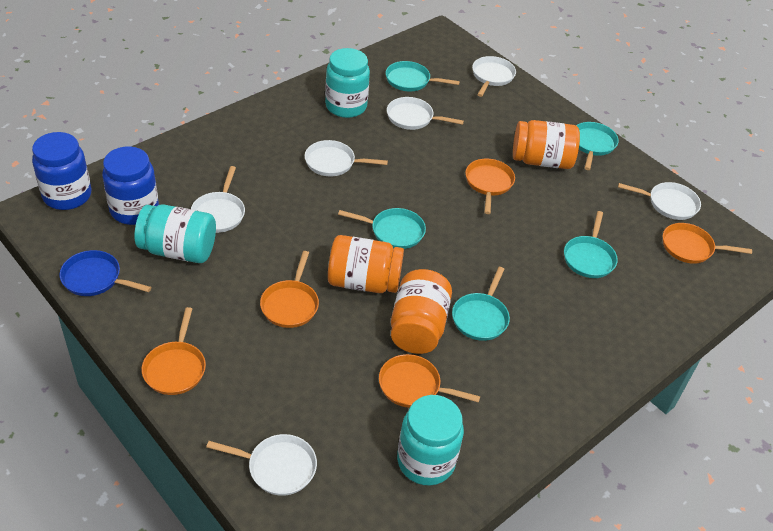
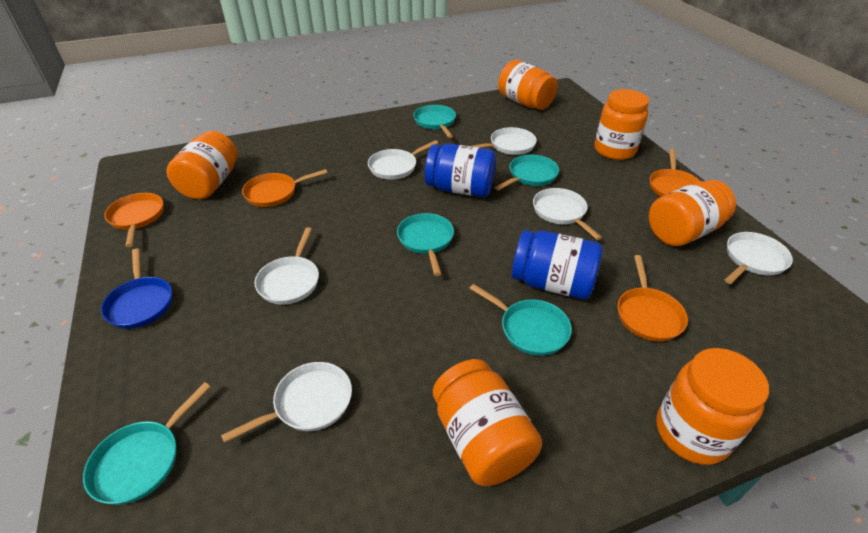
orange jar: [328,235,404,293] [391,269,452,354] [513,120,580,169] = 3 -> [166,131,238,199] [433,359,542,486] [498,60,558,110] [594,89,649,160] [649,180,736,246] [656,348,769,465] = 6
orange pan: [142,307,206,395] [260,251,319,328] [379,354,480,408] [465,159,515,214] [663,223,752,264] = 5 -> [104,193,163,247] [242,169,328,207] [618,255,688,341] [650,149,700,197] = 4
turquoise jar: [135,204,216,263] [325,48,370,118] [397,395,464,486] = 3 -> none = 0

